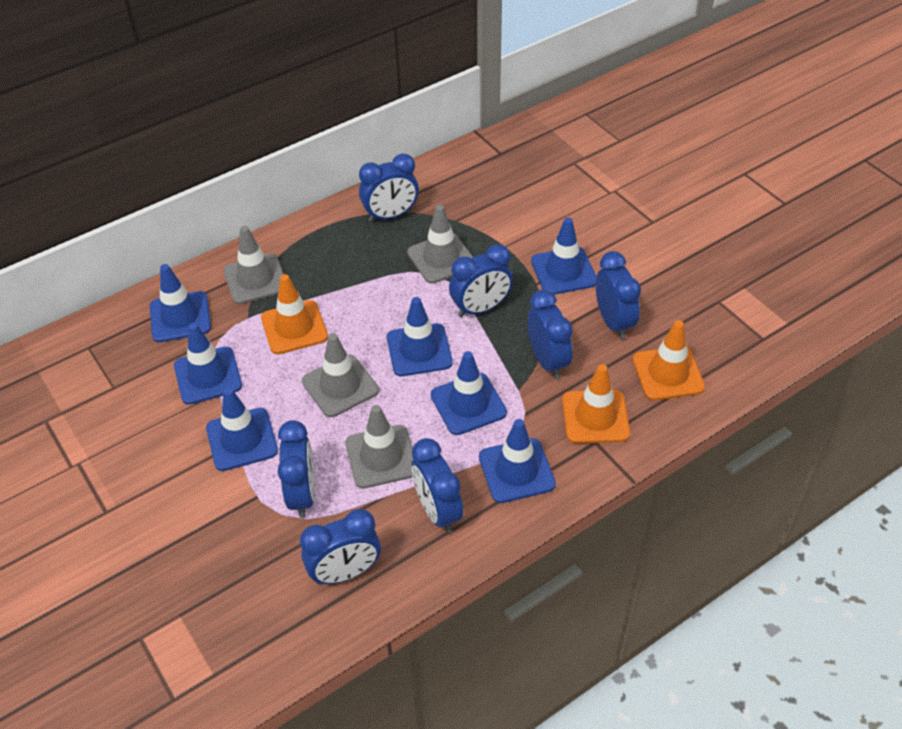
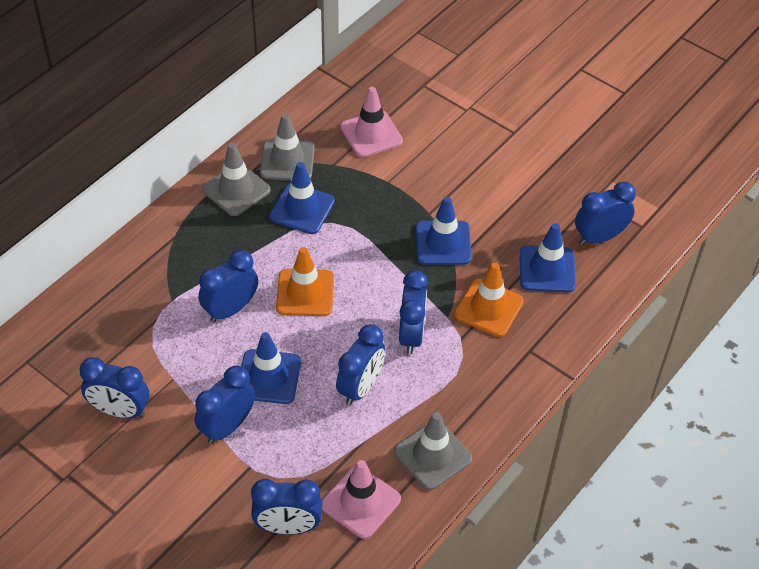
blue traffic cone: [150,264,211,342] [174,323,242,405] [206,388,278,471] [387,297,453,376] [431,351,507,435] [479,419,556,503] [531,218,596,295] = 7 -> [241,332,301,404] [269,162,335,234] [416,197,472,265] [520,223,576,292] = 4
grey traffic cone: [223,226,284,304] [302,333,379,417] [345,405,413,489] [407,205,473,284] = 4 -> [202,143,271,216] [260,113,315,180] [394,412,472,490] = 3
orange traffic cone: [261,274,328,354] [562,364,630,444] [633,320,705,400] = 3 -> [276,247,334,316] [454,262,524,337] = 2
pink traffic cone: none = 0 -> [322,460,401,539] [340,87,403,157] = 2

